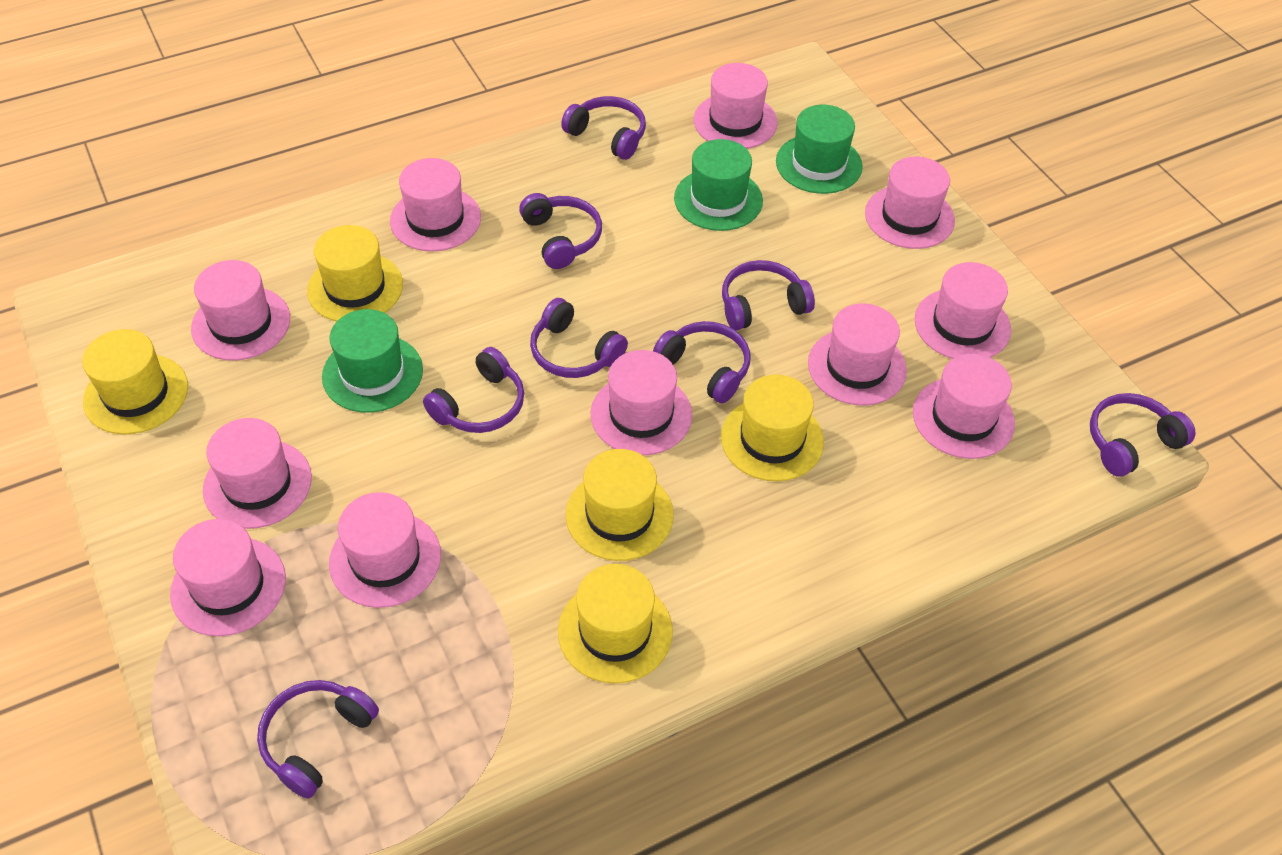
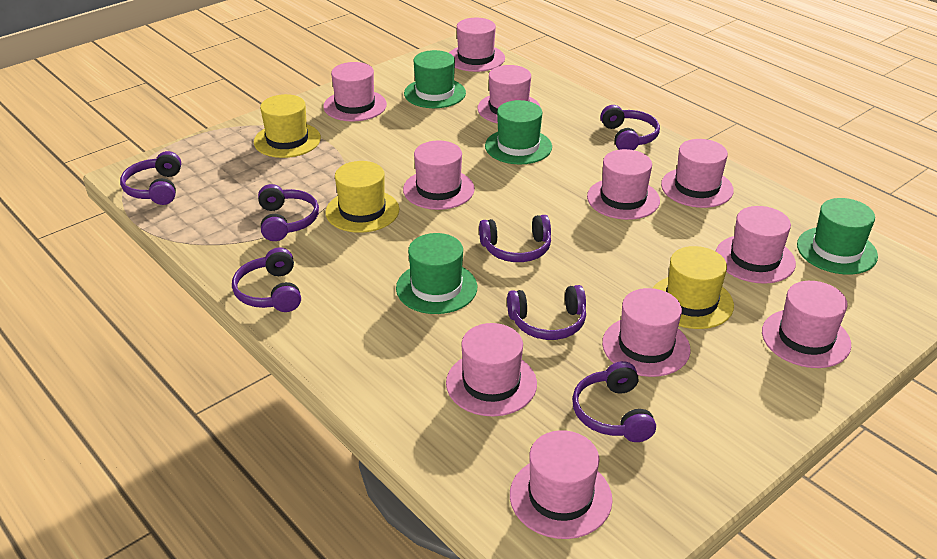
green hat: [322,309,423,413] [674,139,763,231] [776,105,863,194] = 3 -> [396,233,477,314] [404,50,466,108] [485,100,552,164] [797,198,878,274] = 4
purple headphones: [257,680,379,799] [423,347,524,433] [519,193,602,269] [530,298,628,378] [561,96,646,160] [653,321,750,404] [722,260,815,331] [1090,393,1196,477] = 8 -> [120,151,181,205] [232,248,301,312] [258,184,319,241] [479,215,551,262] [507,285,586,340] [572,361,656,442] [600,105,660,150] = 7
yellow hat: [82,329,188,435] [307,225,403,321] [558,564,673,683] [566,449,674,561] [721,374,824,481] = 5 -> [254,94,321,158] [325,161,399,233] [653,246,734,329] = 3

